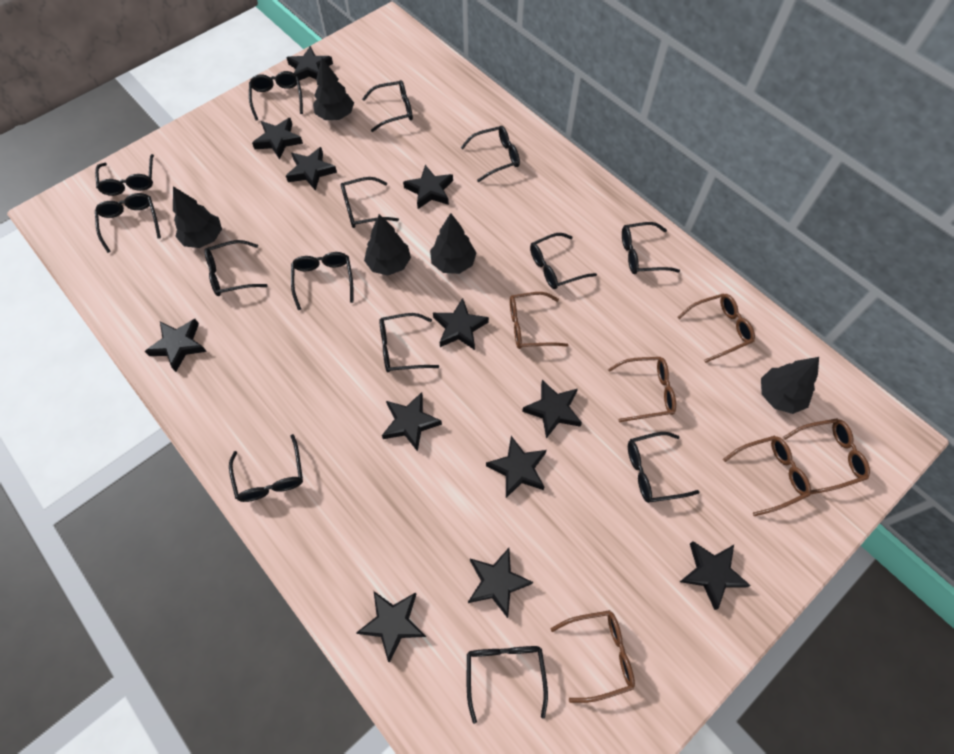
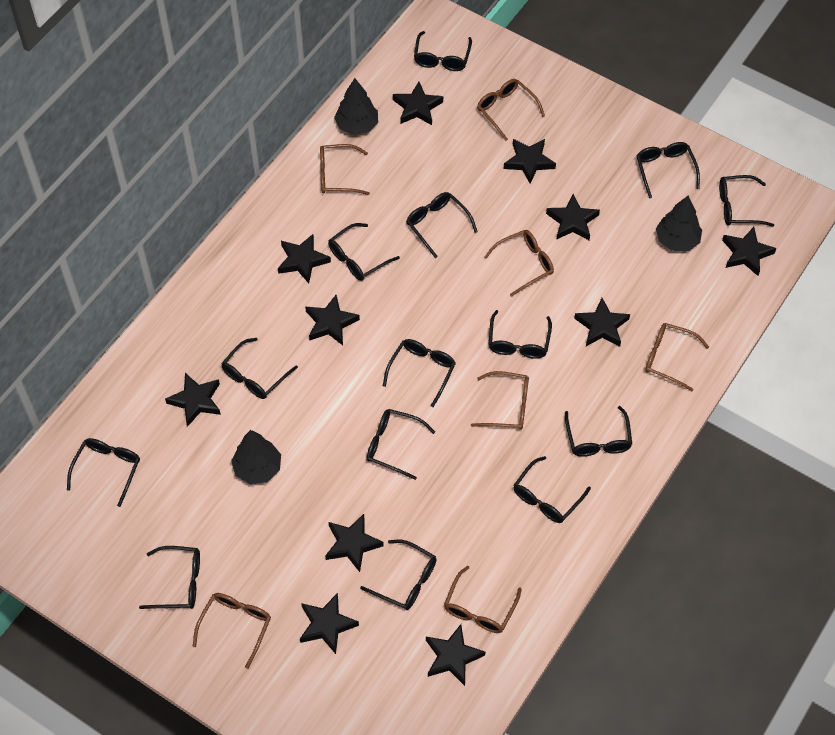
black star: [145,319,207,372] [252,118,303,159] [286,46,333,81] [286,147,337,191] [356,591,426,663] [382,392,442,452] [403,165,453,209] [433,298,489,350] [468,548,533,618] [486,436,546,498] [522,380,582,438] [680,541,751,610] = 12 -> [165,373,221,427] [278,234,331,283] [300,593,359,654] [305,295,360,345] [325,514,384,572] [393,82,443,125] [426,624,486,686] [504,139,556,184] [546,194,600,240] [574,298,630,347] [722,227,777,276] = 11
black tree: [173,186,222,248] [313,58,354,120] [364,214,411,276] [430,213,476,274] [761,357,819,414] = 5 -> [231,430,281,484] [334,78,378,135] [656,196,702,251] = 3
brown glasses: [510,292,568,349] [551,610,635,703] [608,357,676,422] [678,293,755,363] [723,436,811,516] [783,418,870,494] = 6 -> [193,593,271,669] [320,144,370,195] [444,566,522,633] [471,371,529,430] [477,79,545,141] [484,230,554,297] [645,323,709,391] = 7

